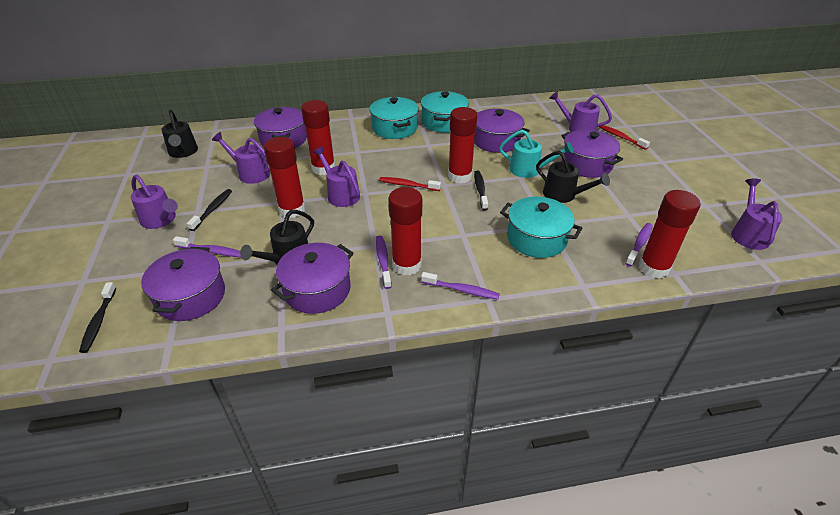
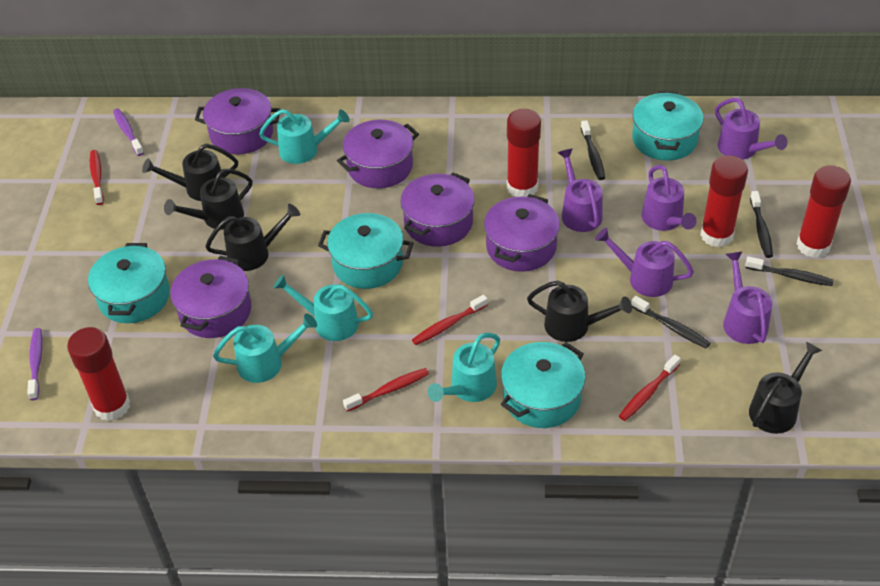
black toothbrush: [79,282,116,353] [187,189,232,231] [474,171,488,210] = 3 -> [581,120,605,180] [631,296,710,348] [745,256,834,286] [750,191,773,258] = 4
black watering can: [161,109,198,158] [240,210,314,265] [536,151,610,203] = 3 -> [142,143,238,201] [164,169,253,230] [205,204,300,271] [527,281,632,342] [749,341,823,434] = 5
purple toothbrush: [173,236,241,257] [376,235,392,289] [421,272,500,299] [625,223,653,267] = 4 -> [27,328,43,400] [113,109,144,156] = 2
red glue stick: [264,137,305,218] [301,100,335,175] [388,187,422,275] [448,107,477,184] [639,190,700,279] = 5 -> [67,327,130,421] [507,109,541,197] [700,155,748,247] [796,165,851,258] = 4
red toothbrush: [379,177,441,191] [599,125,650,150] = 2 -> [90,150,104,205] [343,368,429,412] [412,295,488,345] [619,355,681,421] = 4
turquoise pot: [370,97,419,139] [421,91,469,133] [500,197,582,258] = 3 -> [88,243,170,323] [318,213,414,289] [501,342,585,428] [632,91,704,161] = 4
turquoise watering can: [499,130,573,178] = 1 -> [213,313,317,383] [259,109,349,164] [273,274,373,341] [428,333,500,402] = 4

